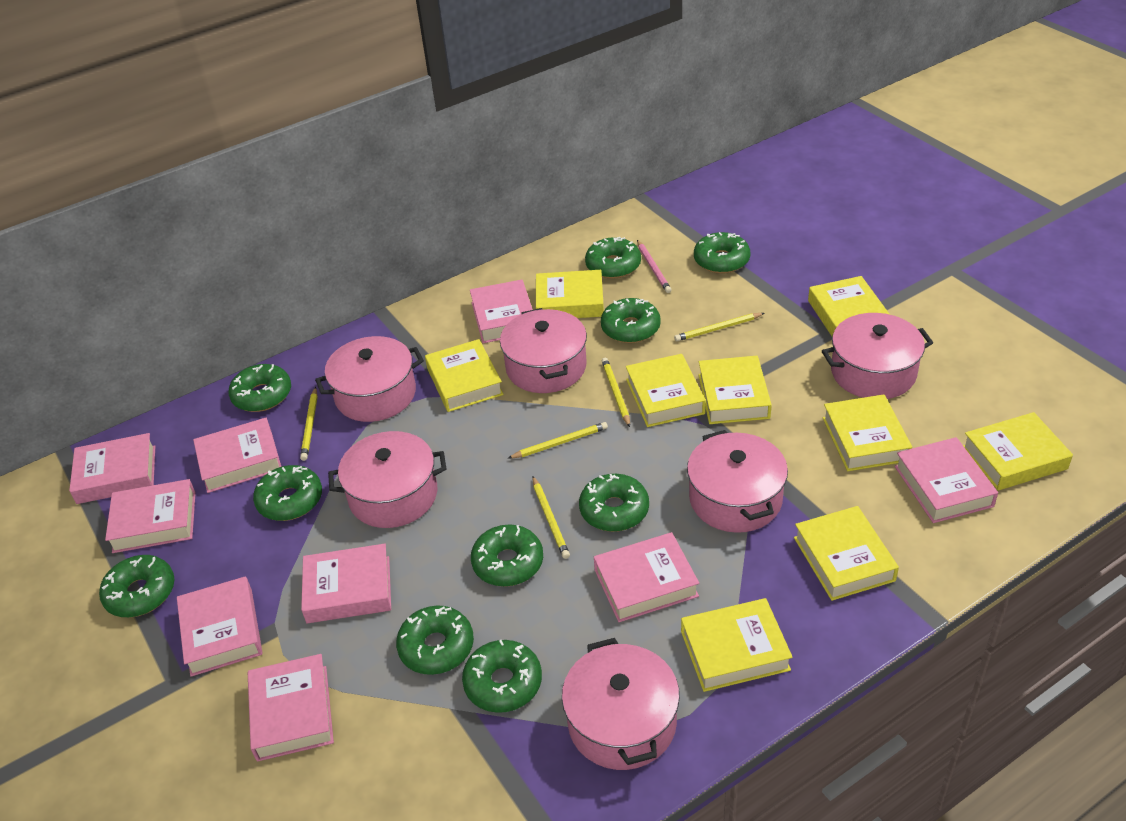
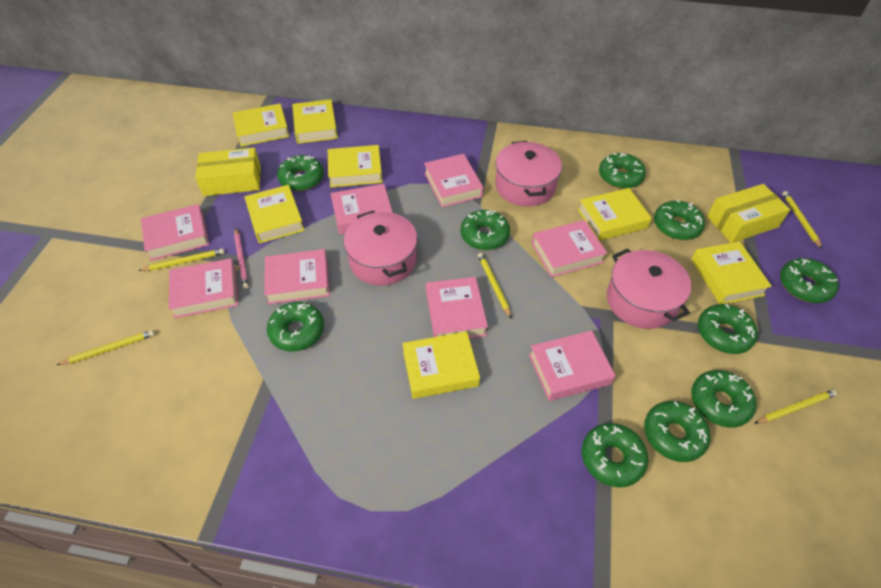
pink book: [69,433,155,504] [105,479,196,553] [177,577,263,677] [193,418,281,493] [248,654,334,761] [301,544,391,623] [470,280,533,343] [594,532,699,622] [895,437,998,523] = 9 -> [141,204,209,261] [169,259,238,318] [264,249,330,304] [331,184,393,234] [424,154,483,207] [426,277,488,338] [529,331,616,401] [532,220,607,277] = 8
pink pot: [315,336,424,422] [328,431,447,528] [500,308,587,393] [562,638,680,770] [687,430,788,533] [822,313,933,399] = 6 -> [344,210,418,286] [495,141,562,206] [607,248,691,329] = 3
yellow book: [425,339,504,412] [536,270,604,318] [626,354,706,427] [681,598,793,692] [698,356,772,424] [794,506,899,601] [808,276,890,336] [823,394,912,471] [963,412,1073,490] = 9 -> [233,103,290,147] [245,185,305,243] [292,99,338,144] [328,145,383,187] [402,331,480,399] [578,188,652,241] [691,241,772,304] = 7
yellow box: none = 0 -> [195,148,261,196] [707,184,790,243] = 2

